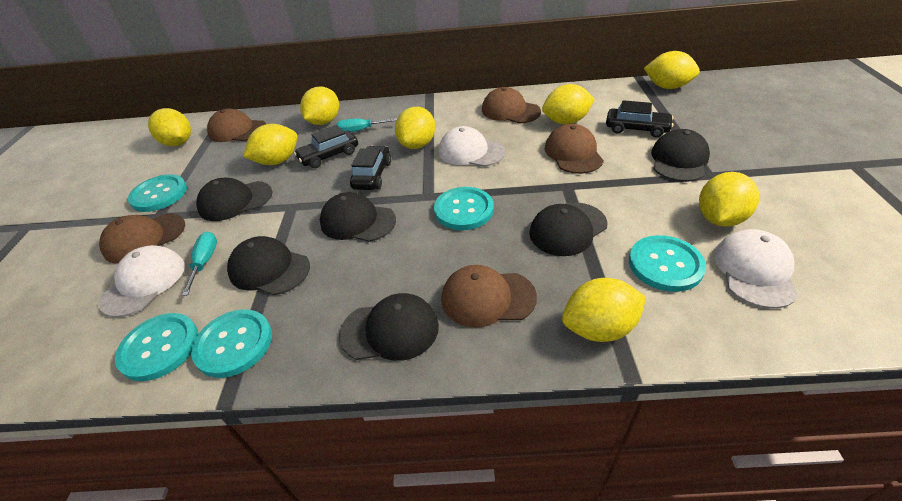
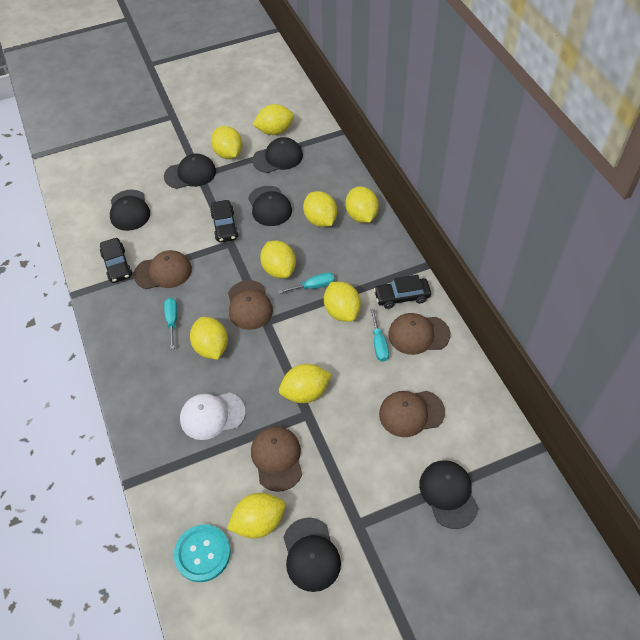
turquoise button: [115,313,199,381] [128,174,187,212] [191,309,272,378] [434,187,494,230] [629,235,706,292] = 5 -> [174,524,231,582] = 1
turquoise screwdriver: [182,232,217,296] [336,118,397,132] = 2 -> [164,298,177,349] [278,272,335,294] [370,309,389,362] = 3
white cap: [98,245,185,317] [439,126,505,167] [714,229,798,309] = 3 -> [180,392,246,440] = 1
yellow lemon: [148,108,191,146] [243,124,297,165] [300,87,339,125] [395,107,435,149] [542,84,595,124] [562,278,646,342] [644,51,700,89] [699,172,759,226] = 8 -> [190,317,228,360] [211,126,242,159] [227,493,285,538] [252,104,294,135] [260,241,296,278] [279,364,332,403] [303,191,337,227] [324,282,361,322] [345,187,379,223] = 9

